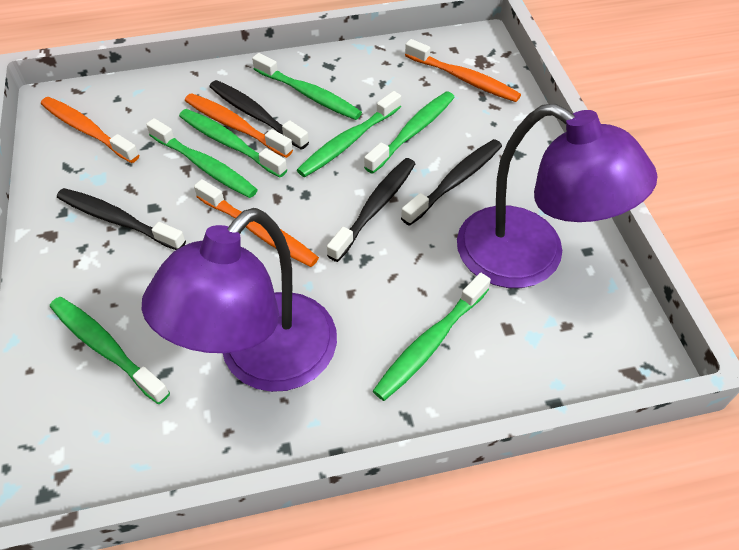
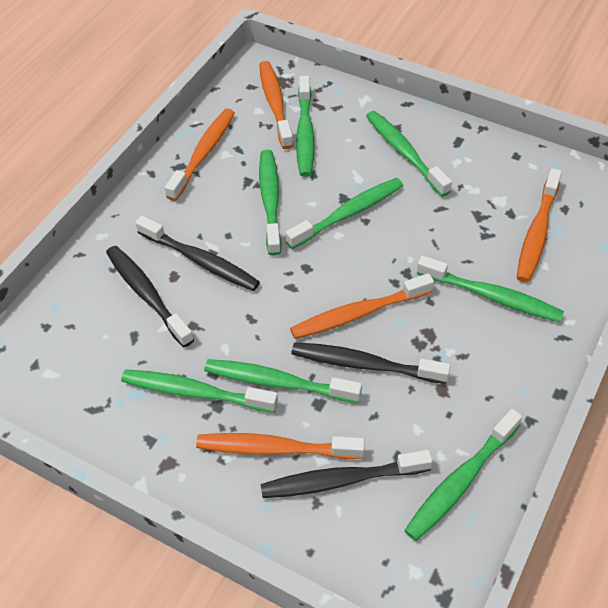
green toothbrush: [50,297,170,404] [146,118,258,198] [179,109,288,177] [252,53,362,120] [297,91,401,177] [364,91,455,174] [373,273,491,401] = 7 -> [121,369,278,413] [204,359,362,403] [259,150,282,256] [285,178,403,249] [296,76,315,177] [366,111,452,197] [404,409,522,541] [417,255,564,322] = 8
orange toothbrush: [41,97,139,163] [185,93,293,158] [194,179,319,267] [405,39,521,102] = 4 -> [165,109,235,201] [196,433,365,459] [259,61,294,149] [290,273,434,339] [517,168,562,282] = 5
purple lamp: [142,208,337,392] [457,104,658,288] = 2 -> none = 0

